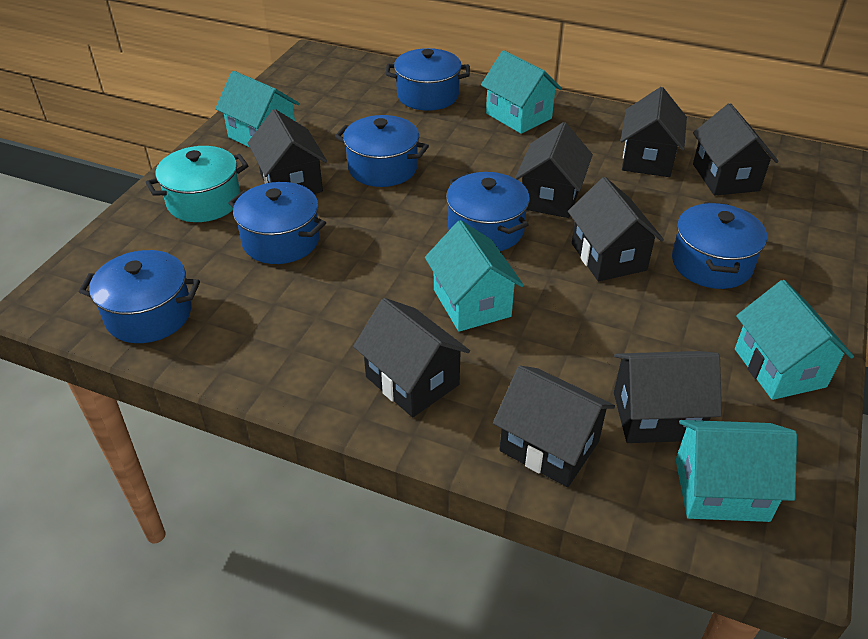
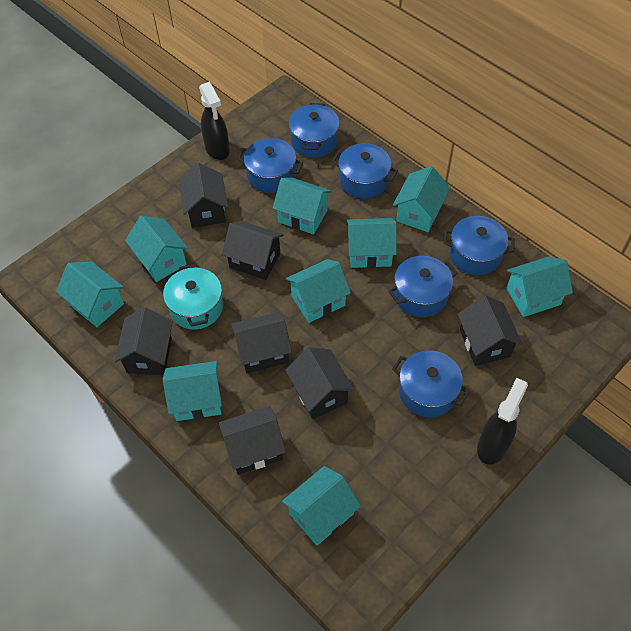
black house: [248,109,327,194] [353,298,470,417] [493,366,615,487] [515,122,593,218] [568,177,664,281] [614,351,722,443] [620,87,687,177] [693,103,779,196] = 8 -> [115,307,173,375] [179,163,228,228] [219,406,286,475] [222,221,283,280] [231,312,292,373] [285,347,354,419] [458,295,523,366] = 7
black spray bottle: none = 0 -> [199,82,230,160] [477,378,528,465] = 2
turquoise house: [215,71,300,147] [425,220,524,332] [481,50,562,134] [676,420,797,522] [735,280,854,400] = 5 -> [56,262,124,327] [125,216,188,282] [163,361,222,421] [272,177,332,234] [282,466,361,546] [286,259,351,323] [347,218,397,268] [393,166,450,232] [506,256,573,317] = 9

